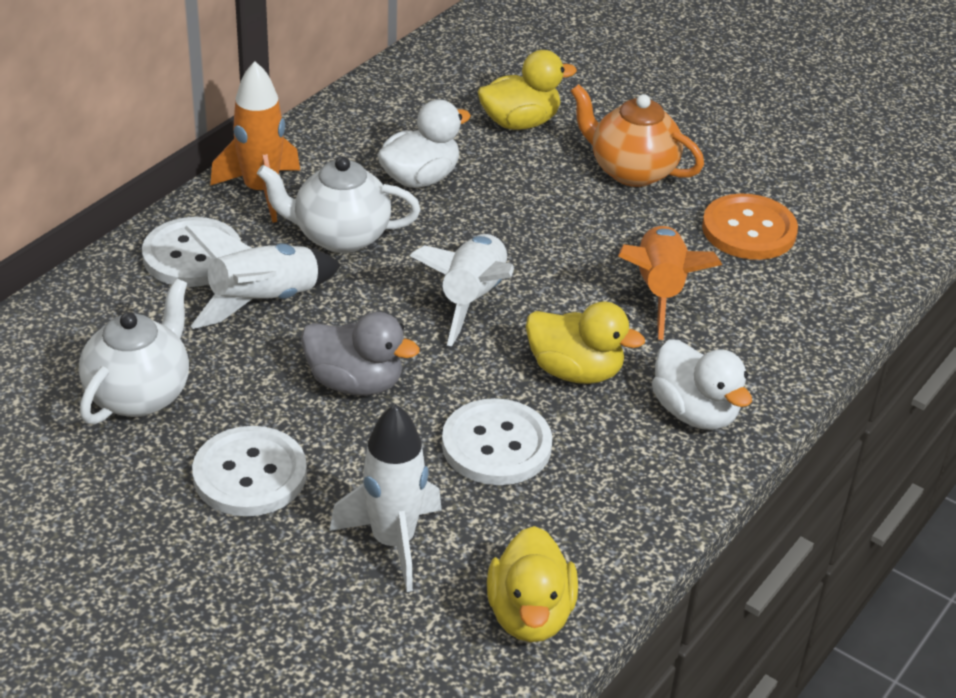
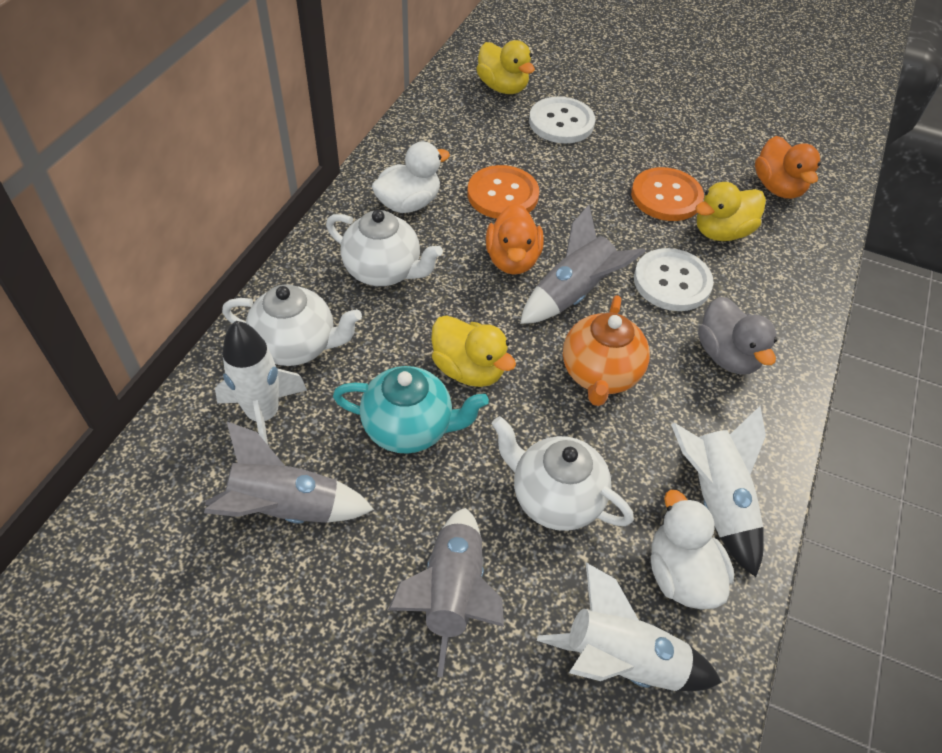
grey rocket: none = 0 -> [204,421,374,524] [388,508,504,678] [520,205,646,324] = 3
orange button: [702,194,798,260] = 1 -> [467,165,539,219] [631,167,704,221] = 2
orange duck: none = 0 -> [486,203,544,275] [755,136,821,199] = 2
orange rocket: [210,61,300,223] [618,226,722,340] = 2 -> none = 0
turquoise teapot: none = 0 -> [333,366,489,454] = 1
white button: [142,217,241,287] [192,426,307,516] [442,398,552,485] = 3 -> [529,97,595,143] [634,248,714,311] = 2
white teapot: [79,278,189,425] [257,156,421,253] = 2 -> [222,284,362,366] [326,210,443,286] [492,416,634,531] = 3

